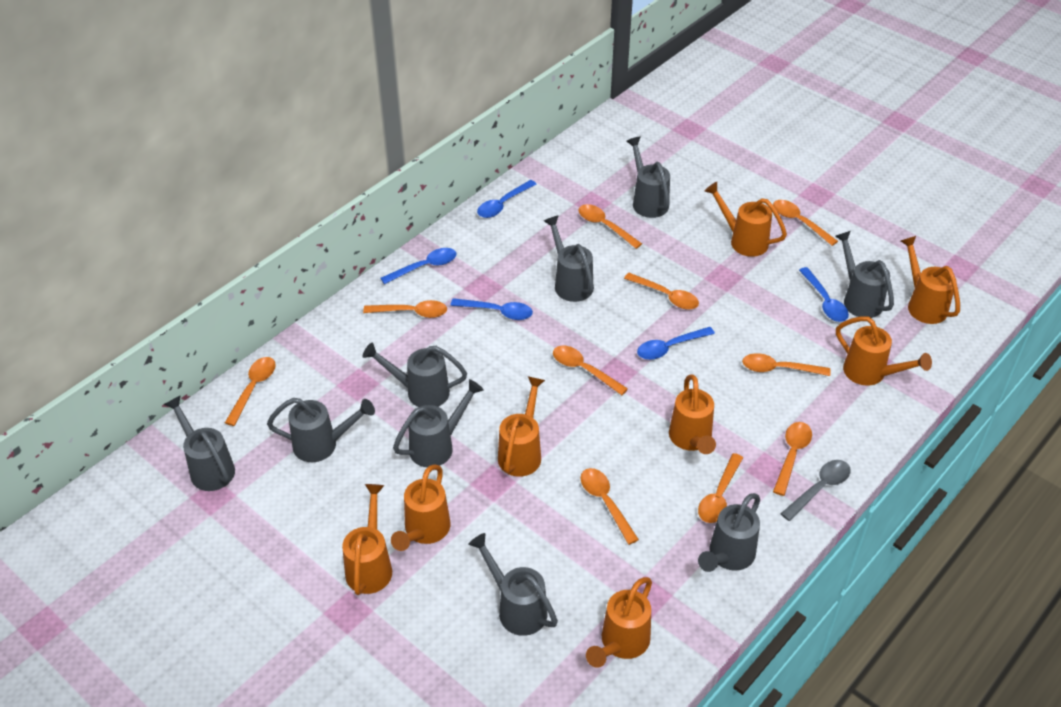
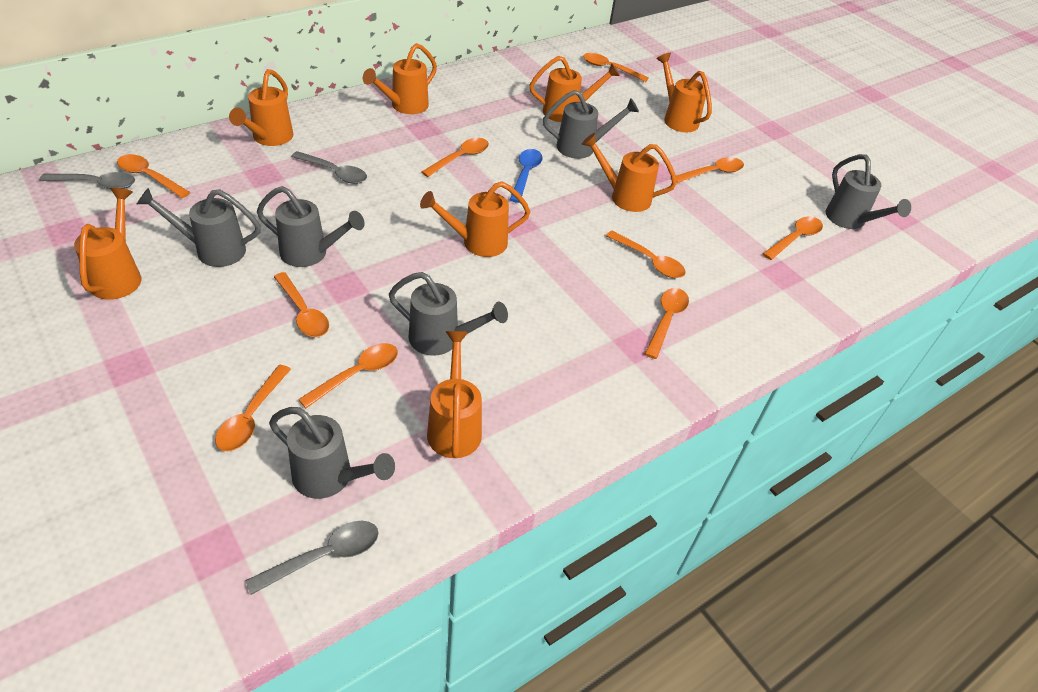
blue spoon: [381,248,457,284] [450,298,533,320] [477,180,537,218] [637,327,715,360] [799,267,849,322] = 5 -> [510,149,543,203] = 1
grey spoon: [781,460,851,521] = 1 -> [39,172,135,189] [246,521,379,595] [291,151,367,184] = 3
grey watering can: [164,395,235,491] [267,398,375,462] [362,342,467,407] [393,379,484,467] [468,533,558,636] [544,215,594,302] [626,137,670,218] [698,493,760,572] [835,231,894,318] = 9 -> [137,188,261,267] [257,186,365,267] [269,407,395,499] [389,272,508,356] [543,90,639,159] [825,154,911,229] = 6

